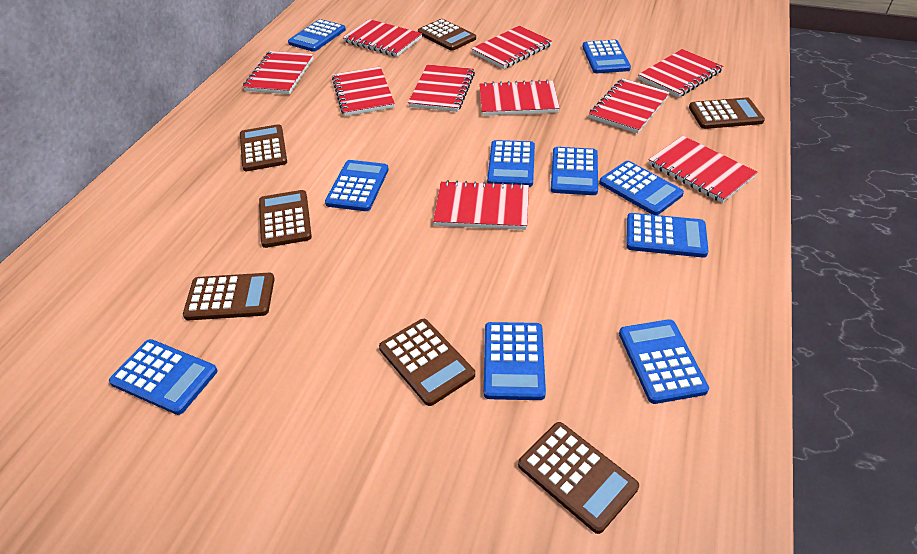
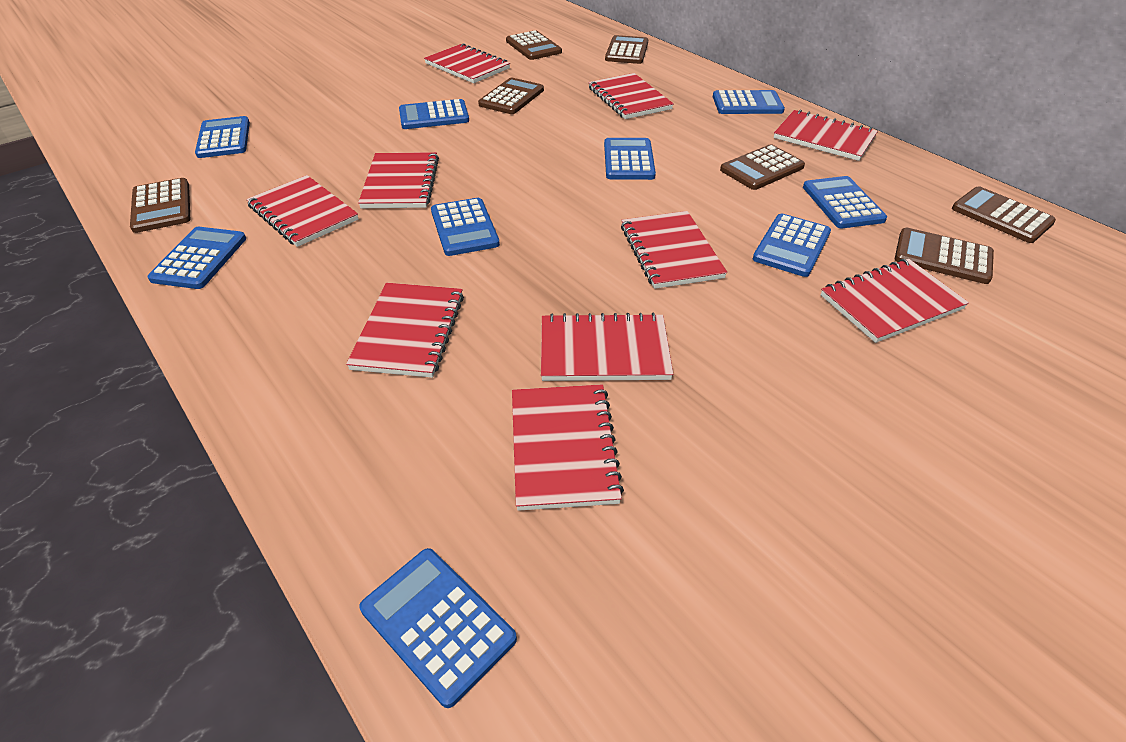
blue calculator: [109,339,218,415] [288,19,346,52] [325,160,389,211] [484,322,546,400] [487,140,535,187] [551,147,598,195] [582,40,631,73] [599,161,684,215] [619,319,709,404] [626,213,709,258] = 10 -> [148,227,246,289] [195,116,250,158] [359,548,517,708] [399,99,469,129] [431,198,500,256] [604,138,656,180] [713,90,785,114] [753,214,831,277] [803,176,887,228] = 9

